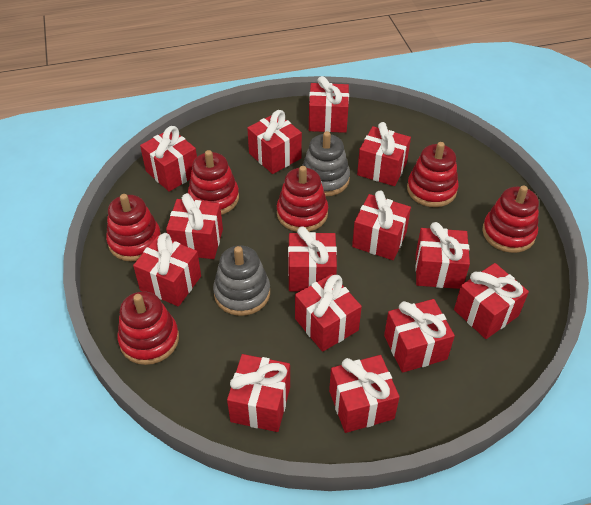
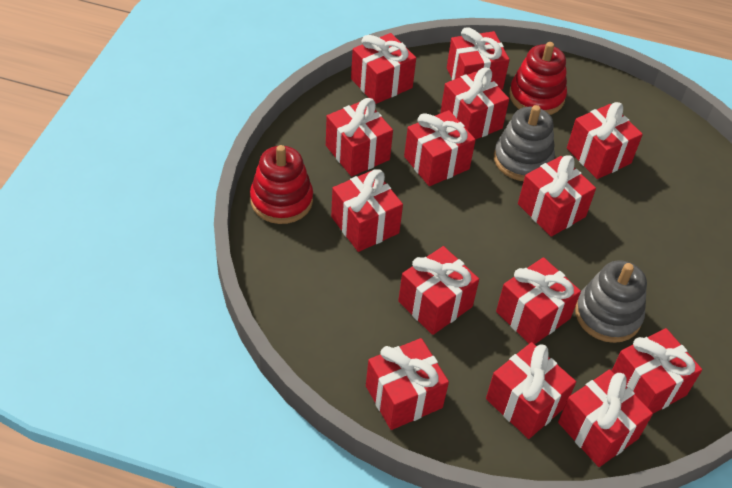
red stacking toy: [106,194,161,261] [118,291,179,365] [188,150,239,215] [277,166,328,232] [407,142,459,207] [482,185,539,253] = 6 -> [250,145,313,224] [509,42,567,115] = 2

